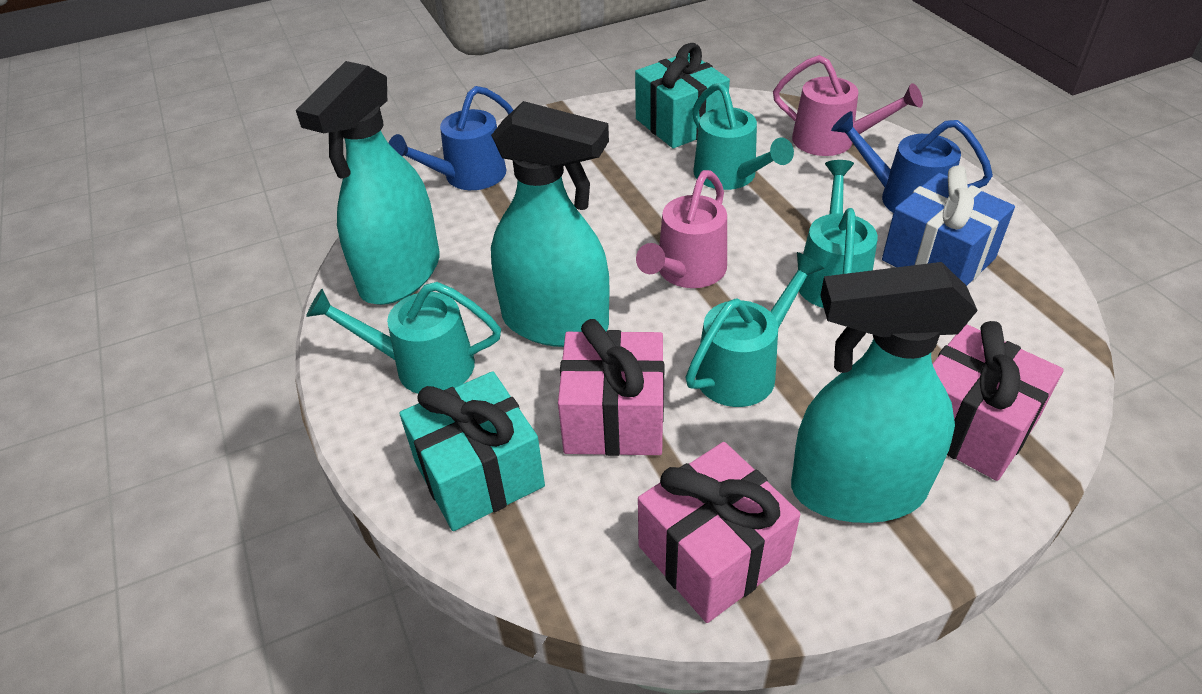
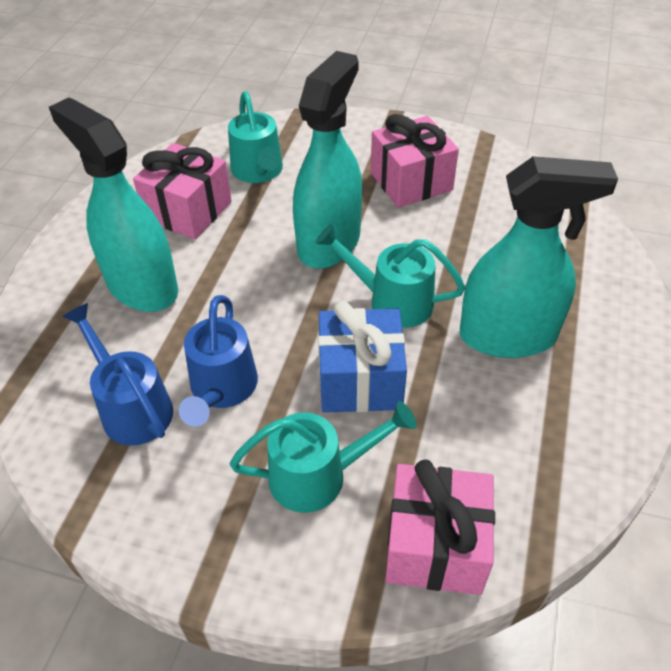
pink watering can: [636,170,727,288] [773,55,923,156] = 2 -> none = 0
turquoise gift: [399,371,545,531] [635,43,730,148] = 2 -> none = 0
turquoise watering can: [306,282,501,394] [685,252,824,407] [692,82,794,190] [799,160,878,308] = 4 -> [228,91,283,183] [230,401,417,513] [316,224,465,328] = 3

